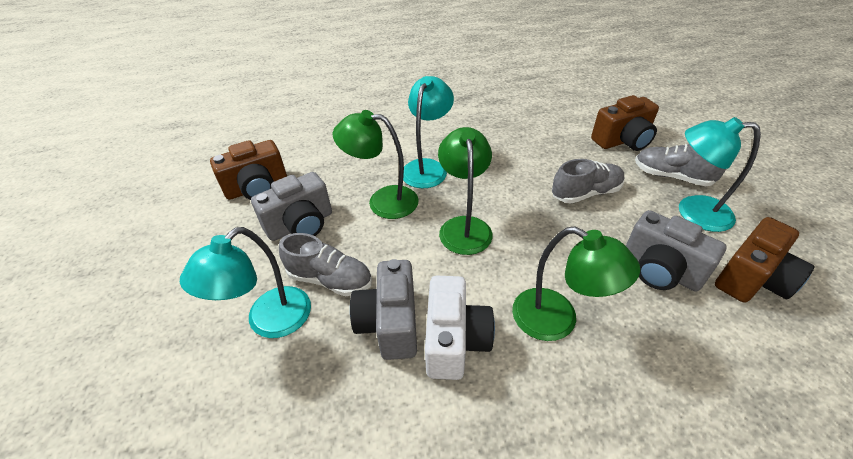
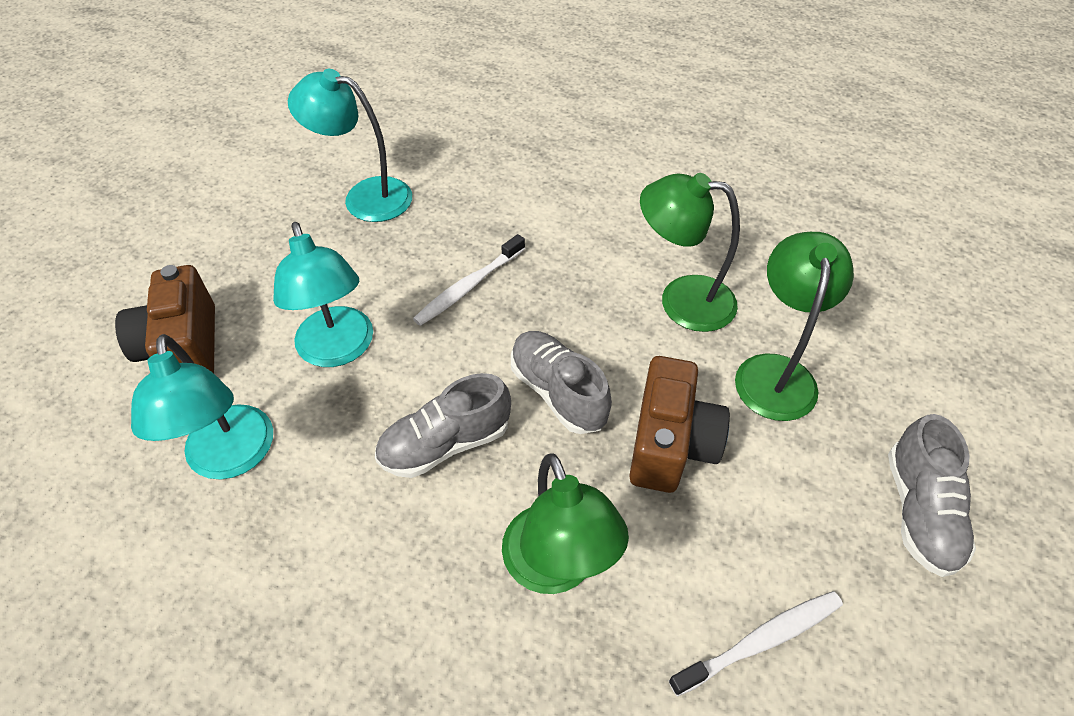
brown camera: [210,140,287,200] [591,95,659,151] [715,217,815,303] = 3 -> [115,265,215,373] [629,356,730,493] = 2
grey camera: [251,172,332,241] [350,259,417,360] [626,210,727,291] = 3 -> none = 0
white camera: [425,276,495,380] = 1 -> none = 0
white toothbrush: none = 0 -> [413,234,525,326] [668,591,843,697] = 2

